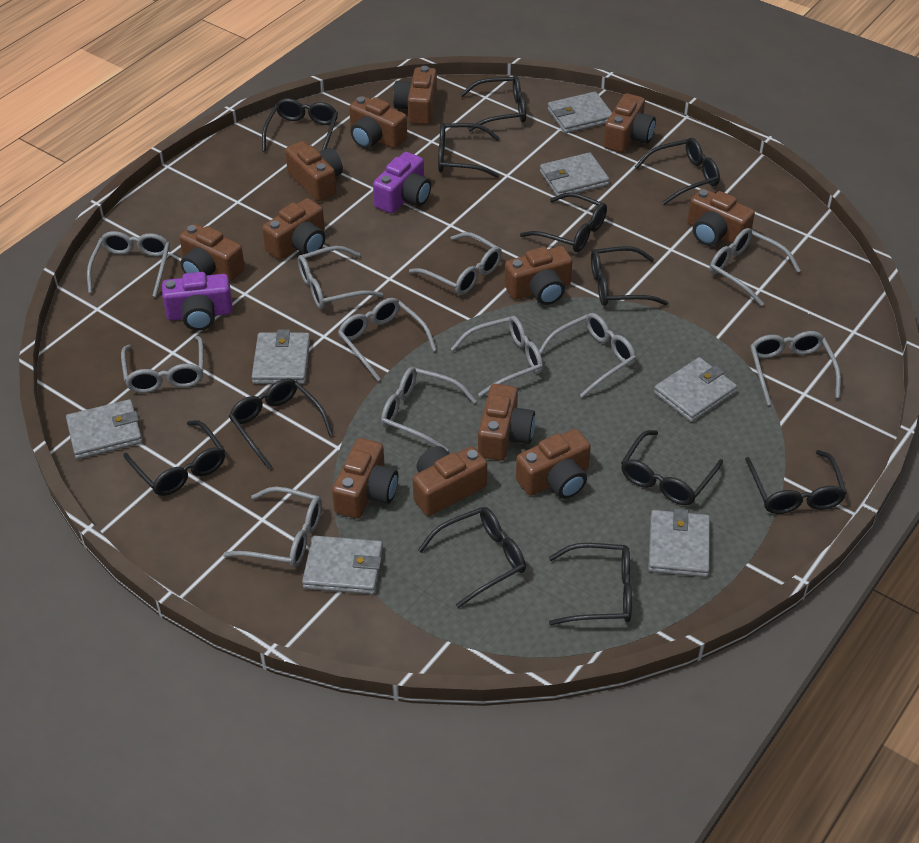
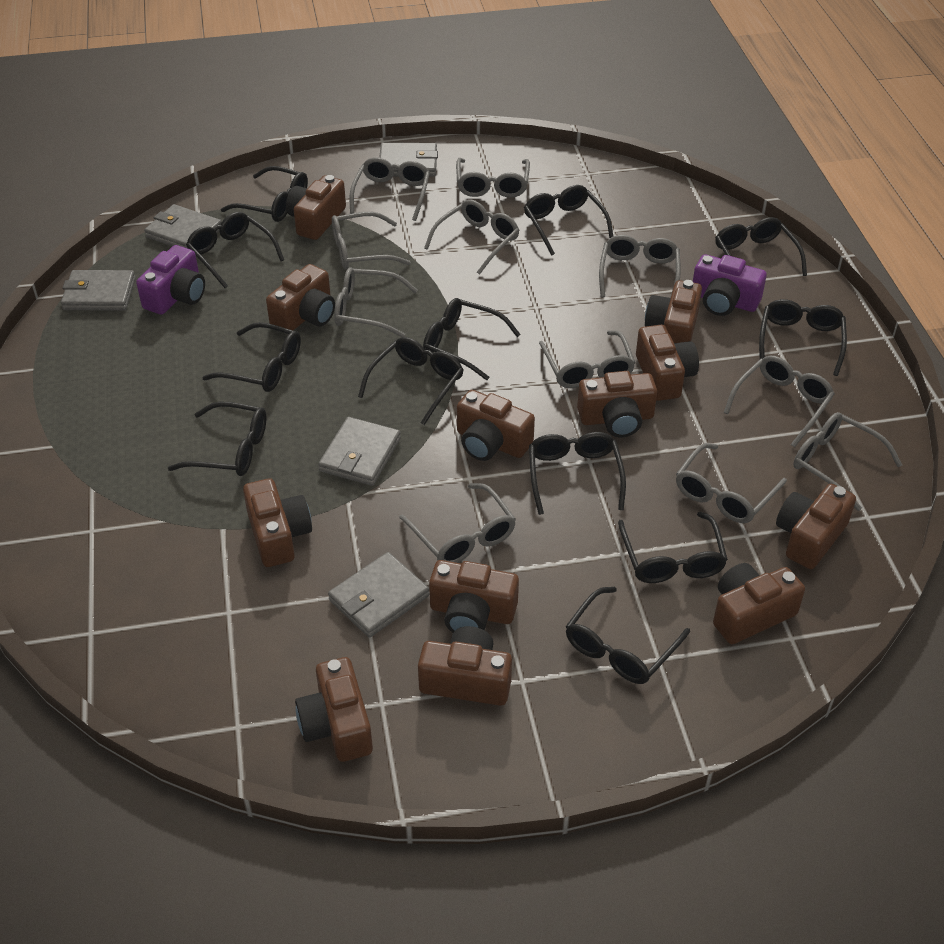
grey wallet: [66,399,143,459] [252,329,310,384] [302,536,383,594] [540,152,609,196] [548,92,612,133] [648,508,710,577] [654,357,737,422] = 7 -> [61,270,135,311] [144,204,222,248] [318,417,401,486] [328,552,430,637] [379,143,438,177] = 5

